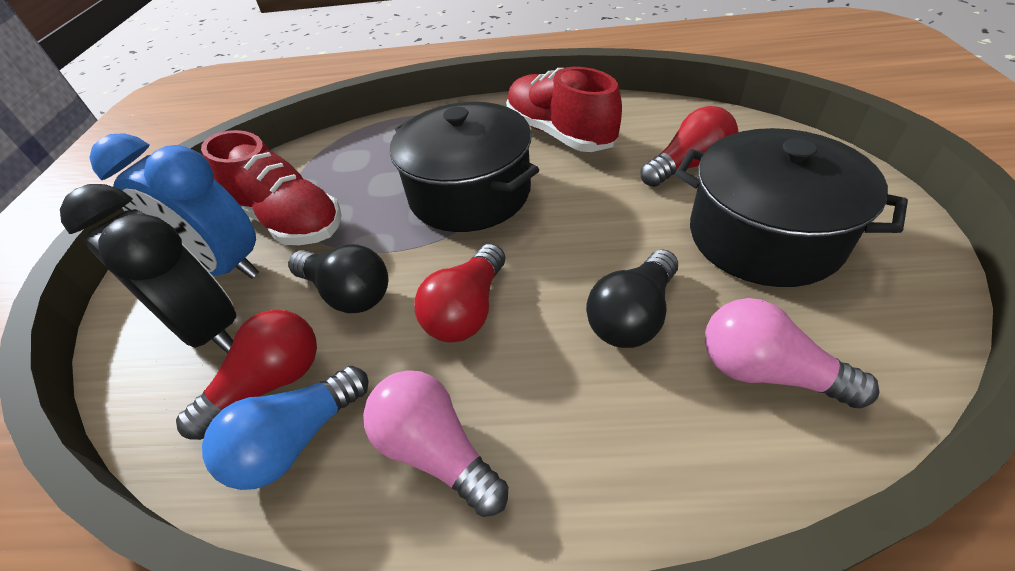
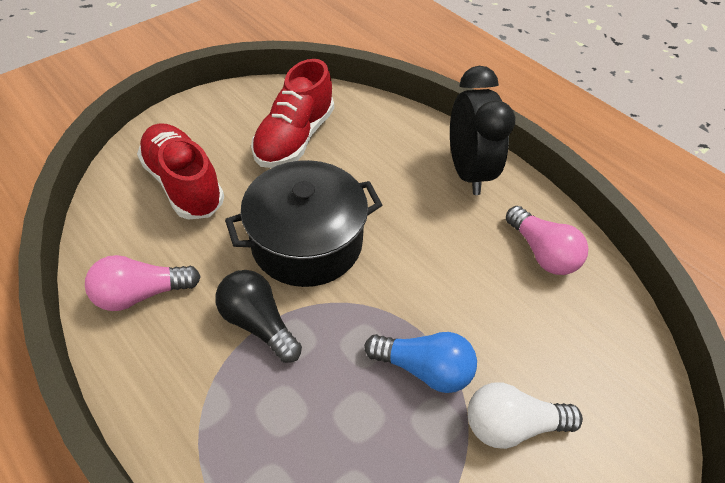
black light bulb: [288,244,388,313] [586,250,678,348] = 2 -> [215,270,302,363] = 1
black pot: [390,102,539,232] [675,128,908,287] = 2 -> [225,160,382,287] = 1
blue clock: [90,133,259,279] = 1 -> none = 0
red light bulb: [176,310,317,440] [414,244,505,342] [641,106,738,187] = 3 -> none = 0
white light bulb: none = 0 -> [468,382,583,449] = 1

